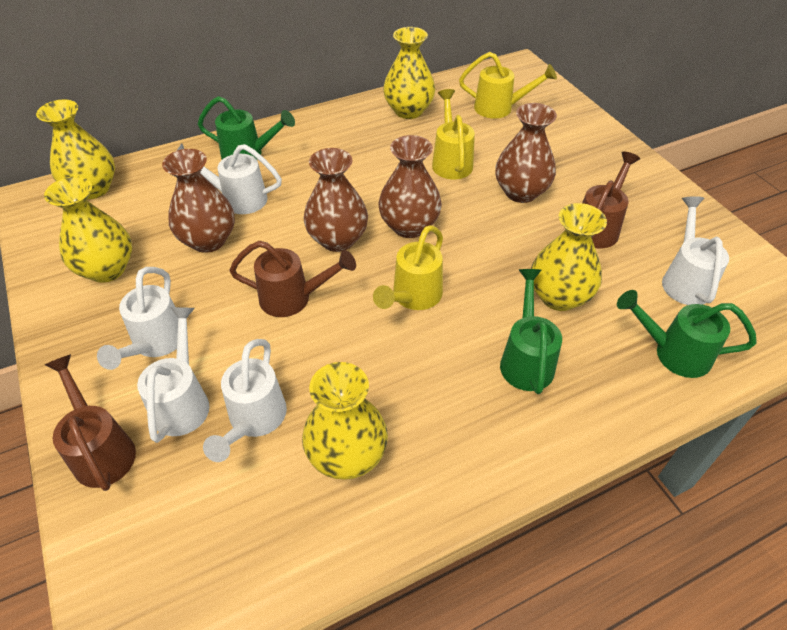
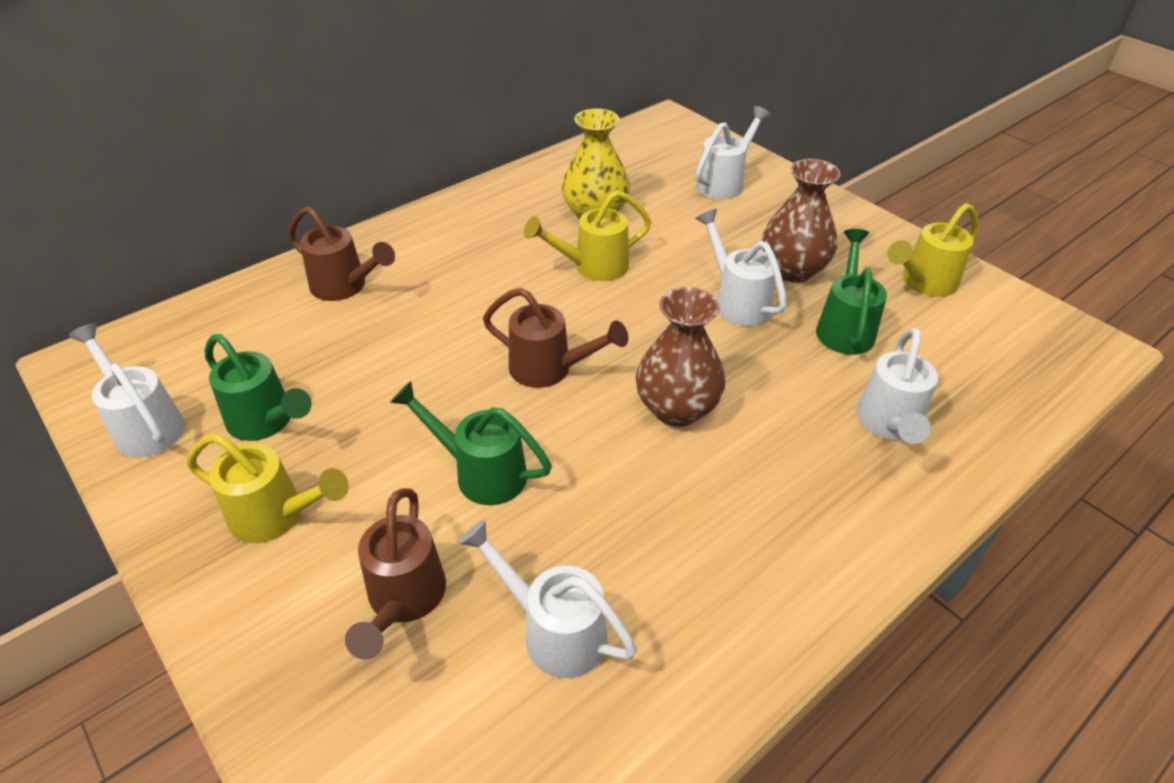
brown vase: [162,149,235,253] [303,148,368,252] [378,135,442,238] [495,103,557,203] = 4 -> [636,287,725,427] [762,159,841,282] = 2
yellow vase: [36,99,115,199] [44,176,132,283] [302,362,388,480] [383,27,435,119] [531,203,607,311] = 5 -> [562,108,630,220] = 1

